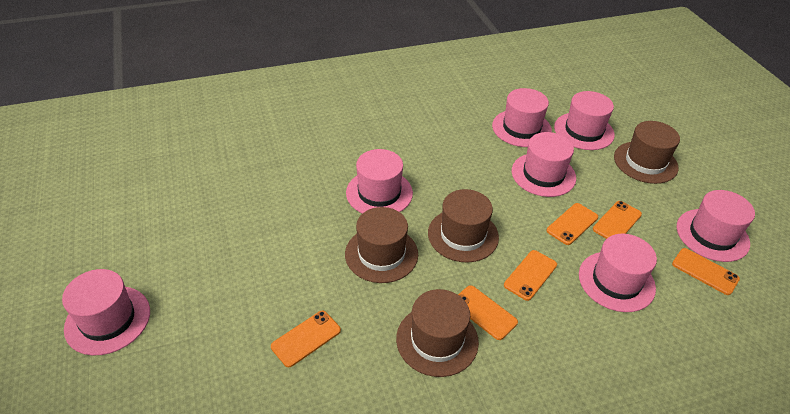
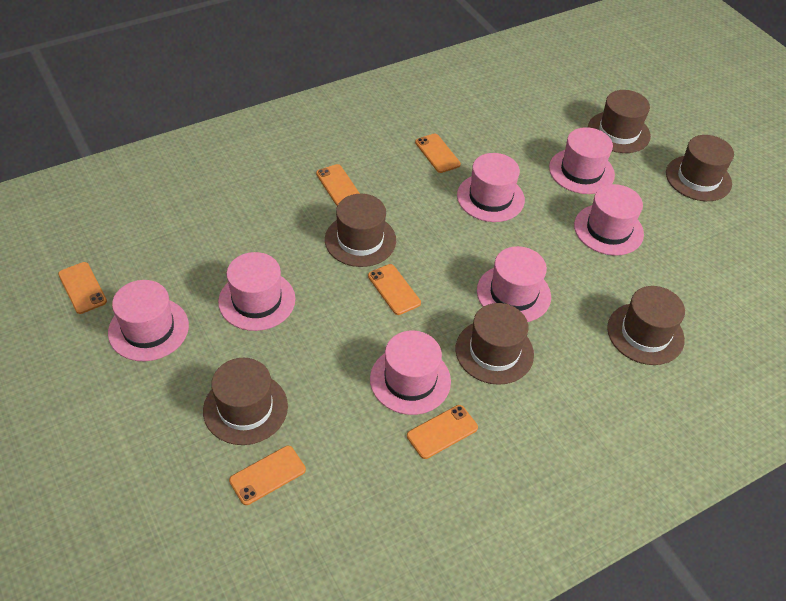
brown hat: [345,207,418,283] [396,289,479,377] [428,189,499,262] [614,121,680,184] = 4 -> [203,358,288,445] [325,194,396,267] [455,303,534,385] [588,90,651,153] [607,286,685,365] [666,135,734,201] = 6

